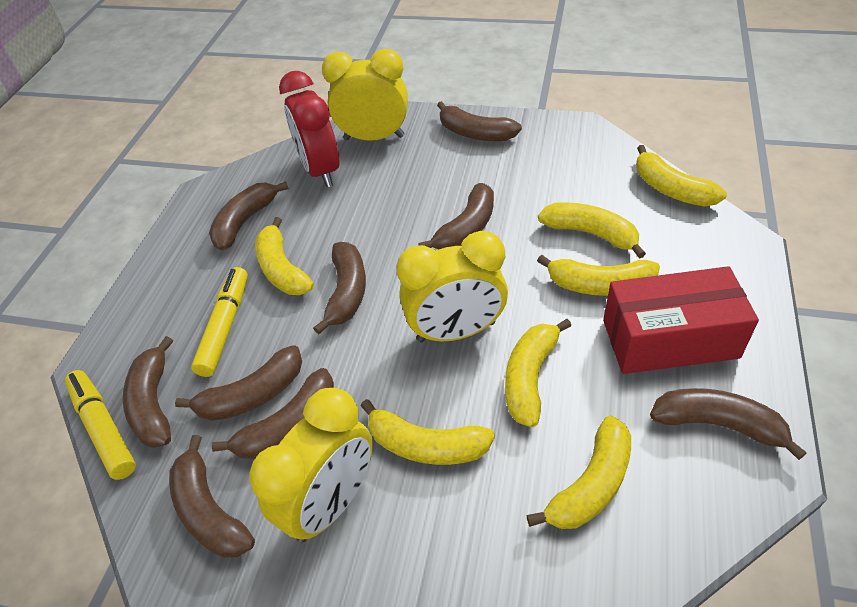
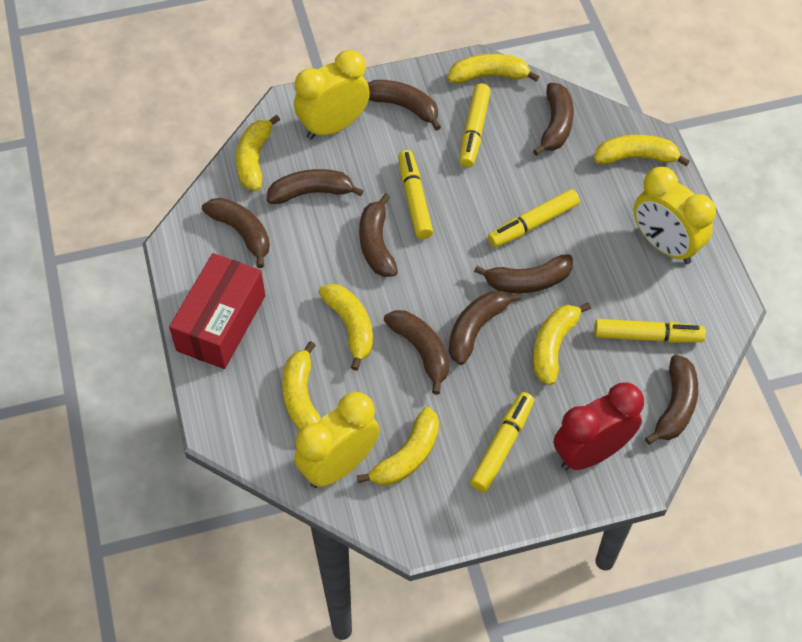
yellow marker: [65,370,136,480] [191,267,248,377] = 2 -> [398,150,433,239] [459,84,491,168] [470,392,534,492] [488,189,580,248] [595,319,706,343] = 5

